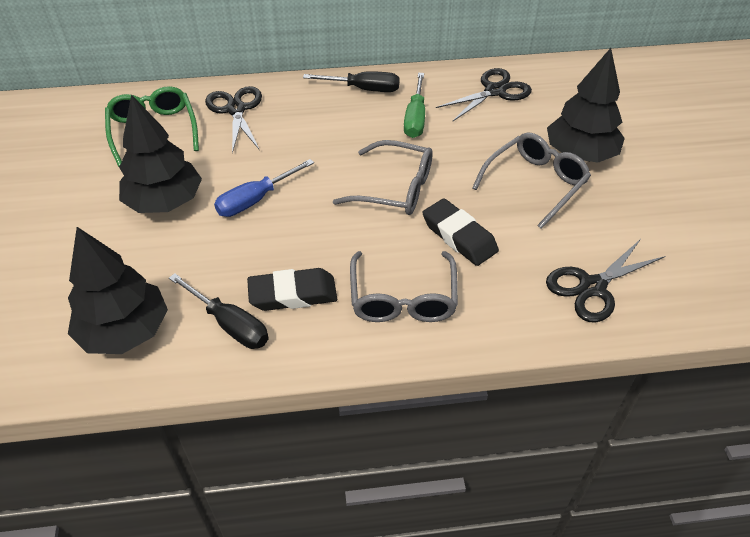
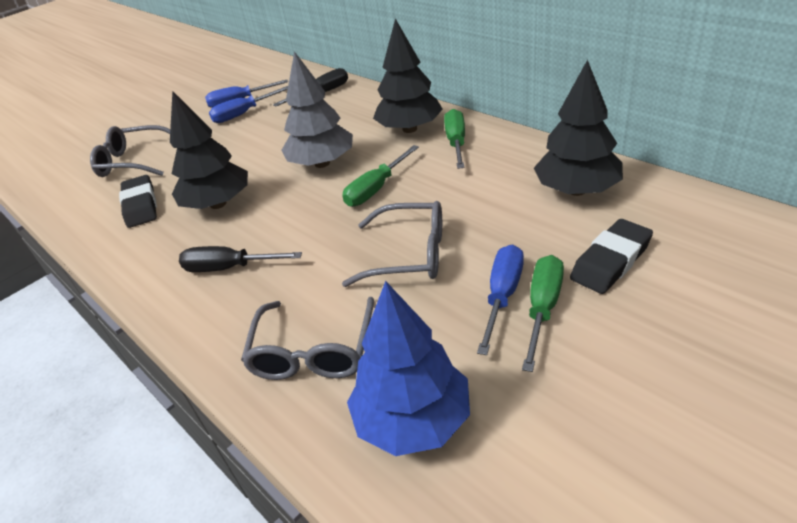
black scissors: [205,86,262,154] [436,68,532,122] [546,239,665,322] = 3 -> none = 0
blue screwdriver: [214,159,314,217] = 1 -> [205,80,288,108] [209,86,288,123] [477,244,524,355] = 3
blue tree: none = 0 -> [347,281,470,456] = 1
green glasses: [105,86,199,167] = 1 -> none = 0
green screwdriver: [404,73,425,138] = 1 -> [343,145,419,207] [444,109,465,169] [522,255,564,372] = 3
grey tree: none = 0 -> [282,51,353,168] = 1

